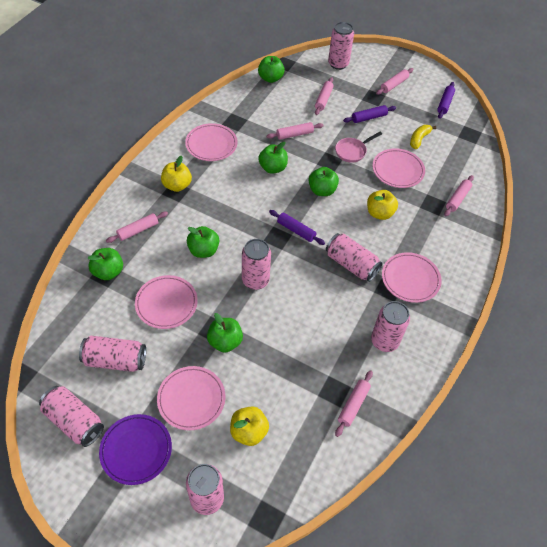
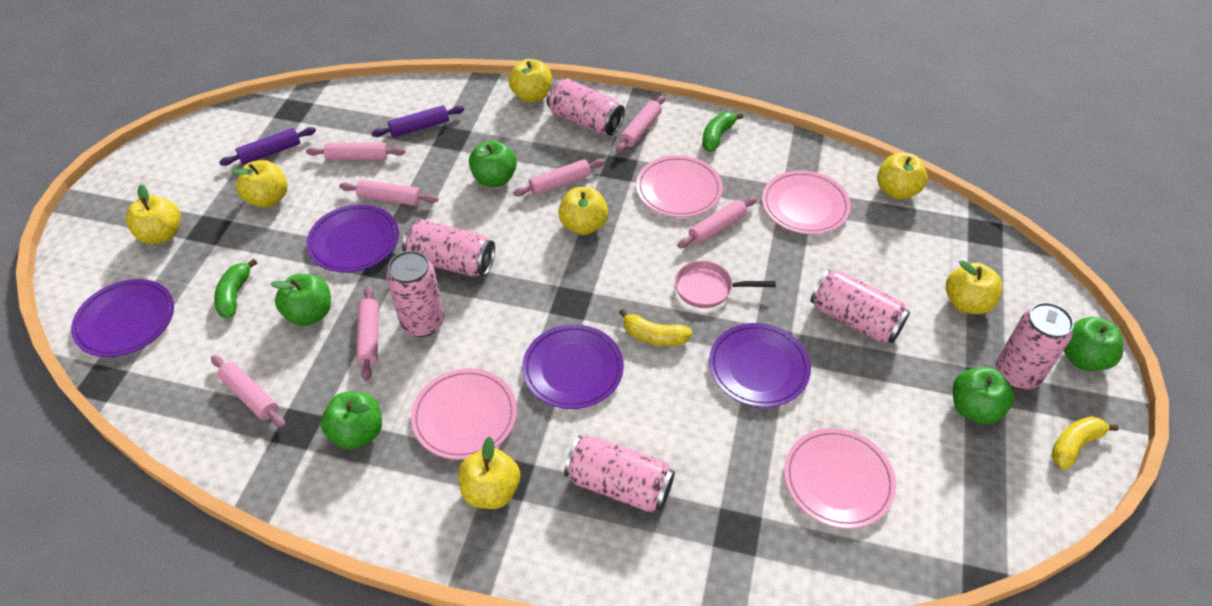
green apple: [87,248,123,280] [187,226,219,258] [207,313,243,352] [258,56,285,83] [258,142,288,174] [308,167,339,196] = 6 -> [271,274,331,326] [321,392,382,450] [469,140,517,187] [953,367,1015,424] [1064,317,1123,371] = 5
green banana: none = 0 -> [214,259,257,318] [702,112,743,152] = 2
pink can: [39,386,104,447] [79,335,146,372] [186,464,224,515] [242,239,271,290] [326,233,383,282] [328,22,354,70] [371,301,410,352] = 7 -> [386,250,445,337] [402,219,495,277] [547,78,625,136] [564,435,675,513] [810,269,910,344] [996,302,1074,390] = 6
pink plate: [135,275,198,329] [157,366,225,431] [185,123,238,161] [372,148,425,188] [382,252,442,303] = 5 -> [411,368,517,460] [636,155,723,217] [762,170,851,234] [784,428,896,529] = 4
pink rolling pin: [106,212,168,243] [267,122,324,140] [315,77,333,115] [335,370,373,437] [376,68,413,95] [444,175,474,216] = 6 -> [211,355,286,428] [306,143,406,160] [339,180,438,206] [356,286,379,381] [513,159,605,196] [616,95,665,153] [677,197,757,248] = 7
purple plate: [99,414,172,485] = 1 -> [71,279,174,357] [307,204,399,273] [522,324,624,409] [709,323,811,407] = 4
purple rolling pin: [269,210,325,245] [343,105,396,123] [437,82,455,119] = 3 -> [219,127,316,166] [372,105,465,137] = 2
yellow apple: [161,156,192,192] [230,406,269,446] [367,190,398,220] = 3 -> [126,184,181,244] [232,160,288,208] [458,436,520,509] [508,59,552,103] [558,187,608,235] [877,153,928,200] [946,260,1002,314] = 7
yellow banana: [410,125,436,149] = 1 -> [619,309,692,346] [1051,416,1119,469] = 2

